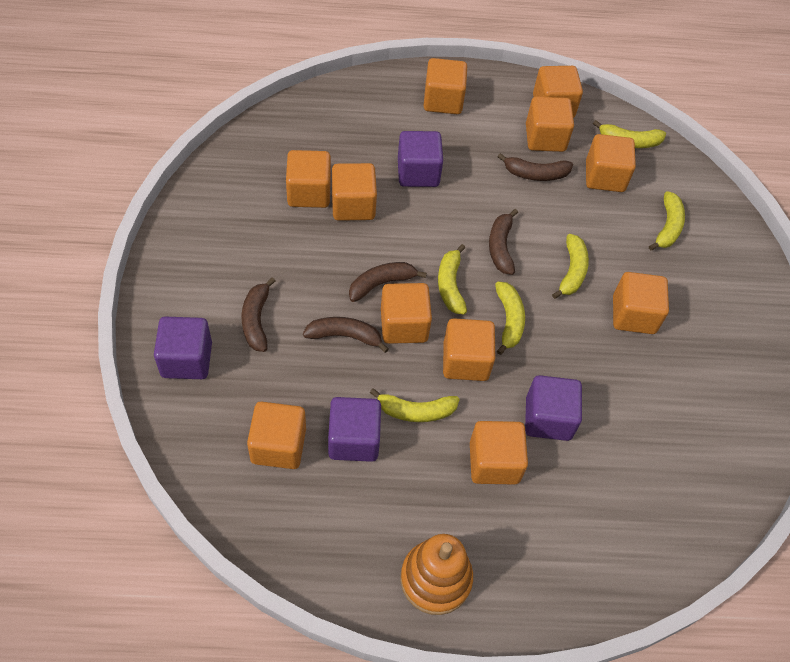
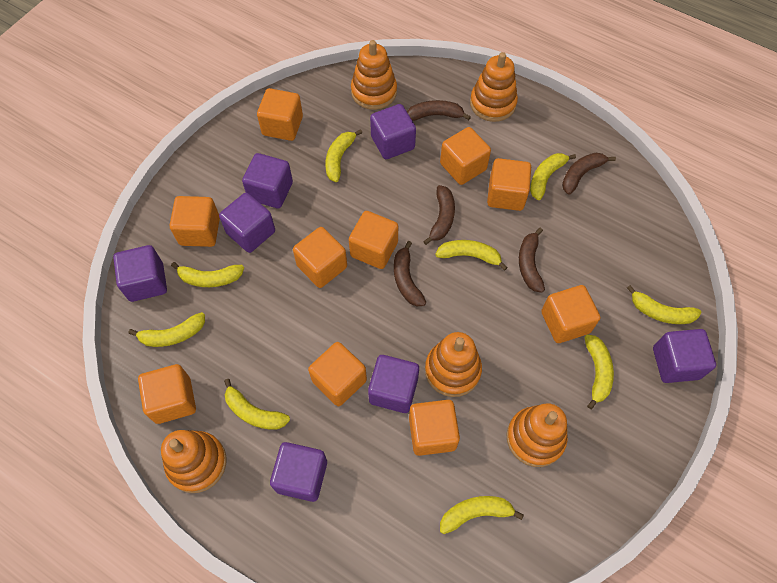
orange cube: [247,401,306,469] [286,150,331,208] [332,163,377,221] [381,283,432,344] [424,58,467,114] [443,318,495,381] [470,421,528,485] [526,96,574,152] [533,66,583,118] [586,134,636,192] [613,272,669,334] = 11 -> [138,364,196,424] [170,196,220,247] [257,88,303,141] [293,227,347,288] [308,342,367,406] [349,211,398,269] [409,400,460,456] [440,127,491,185] [487,158,531,211] [541,285,600,343] = 10
orange stacking toy: [400,534,473,615] = 1 -> [161,430,227,493] [351,40,397,110] [425,332,482,397] [470,52,518,122] [506,403,568,467] = 5
purple cube: [154,316,212,379] [328,397,381,462] [398,131,443,187] [525,375,582,441] = 4 -> [113,245,167,302] [219,193,275,253] [242,153,293,208] [270,442,327,502] [368,355,419,413] [370,104,416,159] [653,329,716,383] = 7
yellow banana: [370,388,460,422] [438,244,467,314] [495,282,525,355] [552,234,589,299] [593,120,666,148] [649,191,685,250] = 6 -> [129,312,205,347] [171,262,244,287] [224,379,290,430] [325,129,362,182] [435,240,508,271] [440,496,524,534] [530,153,576,200] [584,334,614,409] [627,285,701,324] = 9

